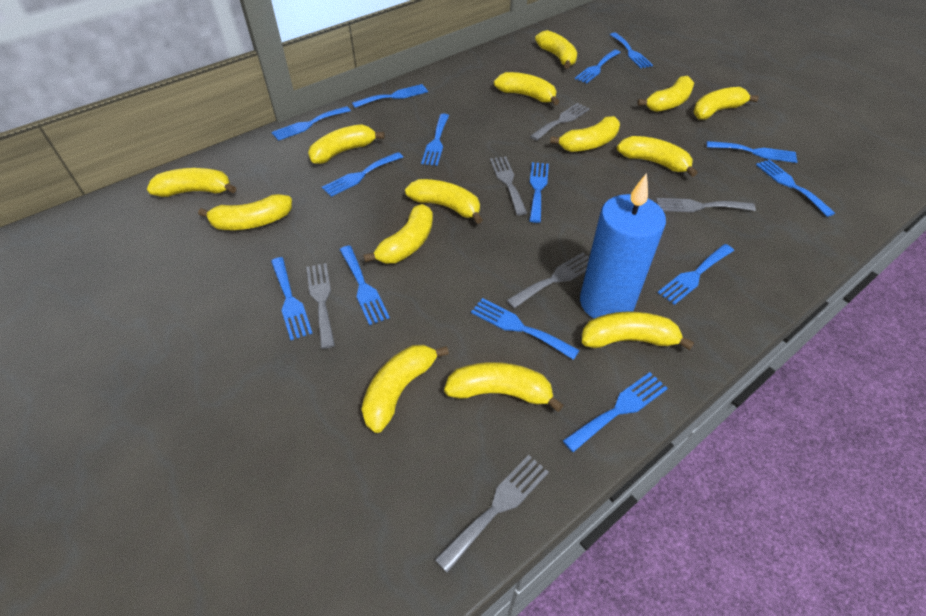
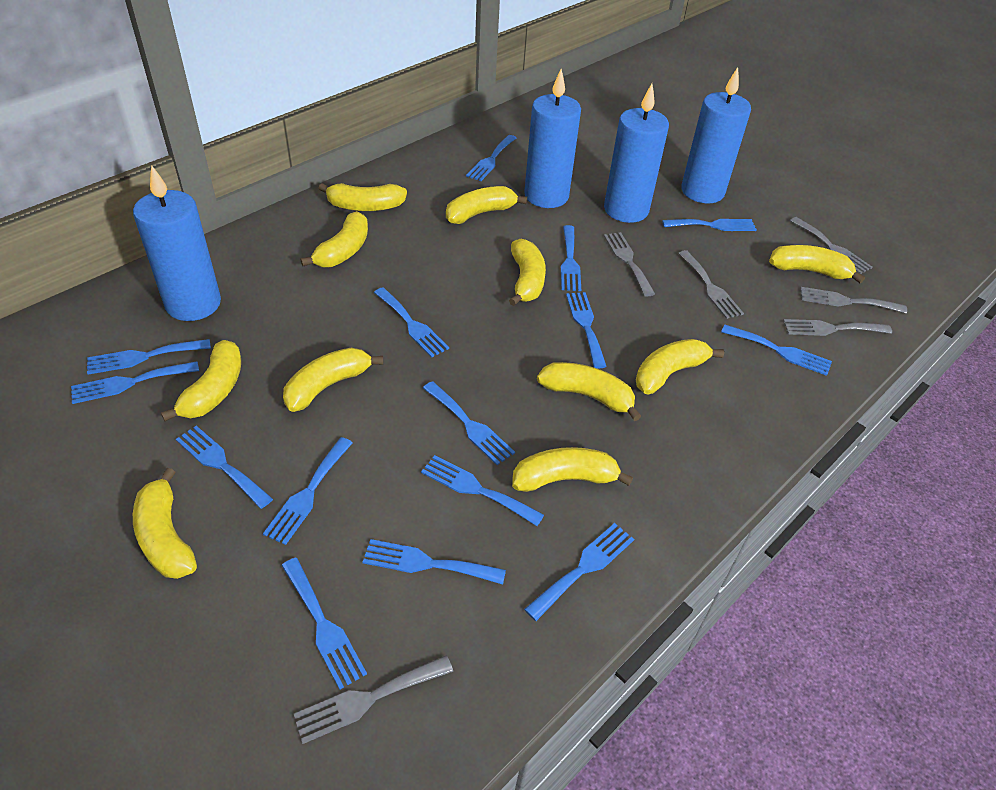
blue candle: [580,173,666,319] = 1 -> [133,165,221,321] [524,69,581,208] [604,84,669,223] [681,67,751,203] = 4
blue fork: [271,106,351,141] [271,257,313,340] [322,152,403,197] [340,245,390,325] [352,84,428,108] [421,114,449,166] [471,298,580,360] [529,162,549,223] [563,372,668,452] [575,50,621,83] [610,32,653,68] [658,244,734,305] [707,141,798,163] [756,160,835,217] = 14 -> [71,361,199,404] [87,339,211,375] [176,426,273,509] [263,437,353,545] [281,558,367,690] [363,539,506,584] [374,288,449,358] [421,455,544,526] [423,381,515,465] [466,135,516,181] [524,523,634,621] [561,225,581,291] [566,292,607,369] [662,219,757,231] [721,325,832,376] = 15
yellow banana: [147,168,236,197] [198,194,292,230] [308,124,385,164] [361,345,449,433] [363,204,433,263] [405,179,483,224] [444,362,564,412] [494,72,559,105] [535,30,577,69] [550,116,620,152] [582,311,694,350] [617,136,697,177] [637,76,694,112] [693,87,759,119] = 14 -> [133,468,197,579] [161,340,241,421] [283,348,383,412] [301,211,368,267] [319,183,407,211] [446,186,527,224] [509,239,546,306] [512,447,633,492] [537,362,641,421] [636,339,724,394] [769,245,865,283] = 11

